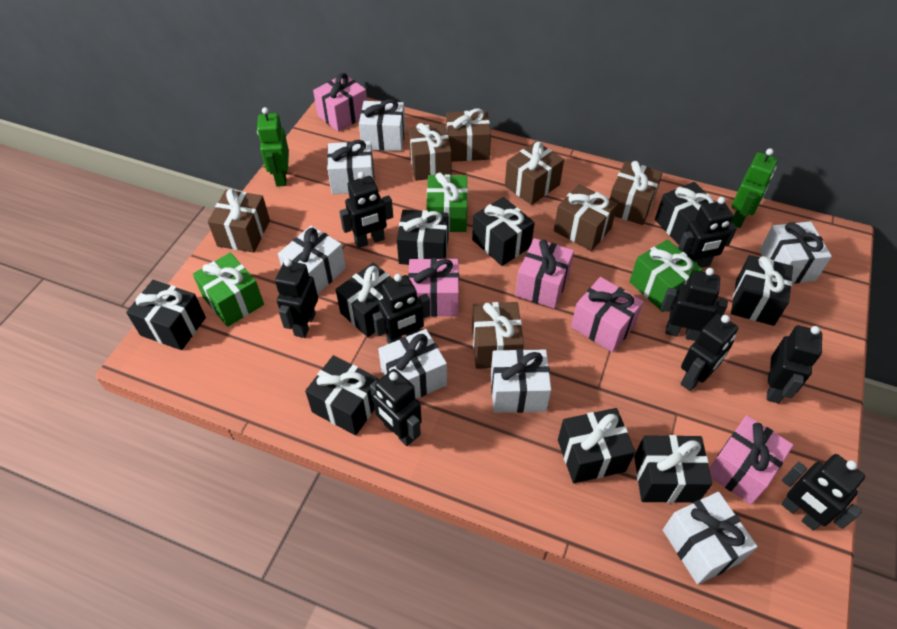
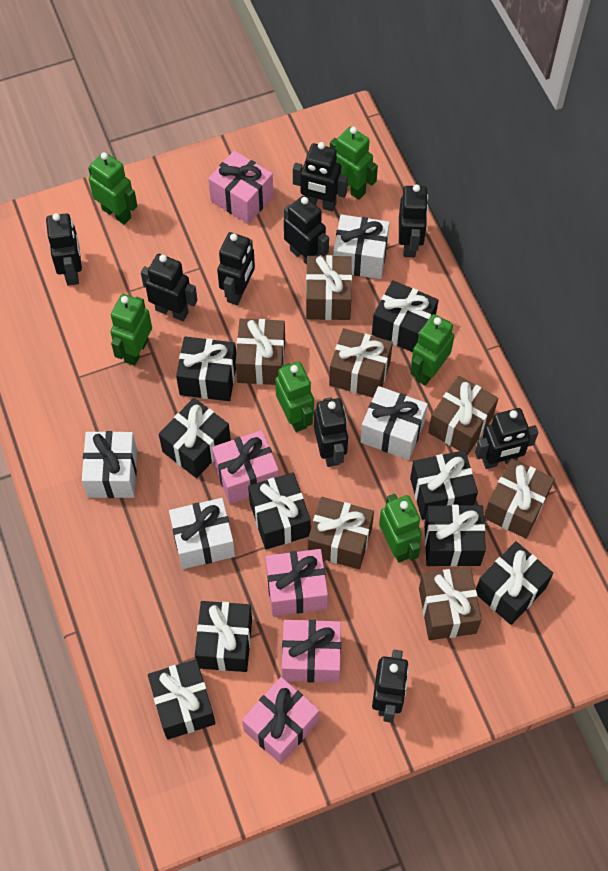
green gift: [193,253,264,327] [427,173,468,232] [629,239,703,312] = 3 -> none = 0
green robot: [257,107,289,187] [731,148,778,228] = 2 -> [88,152,137,225] [110,294,152,366] [275,362,314,432] [330,127,378,200] [379,494,422,562] [411,314,454,386] = 6
white gift: [278,226,346,295] [327,140,375,194] [359,99,405,151] [378,329,447,399] [491,349,551,413] [663,492,758,585] [759,221,832,284] = 7 -> [82,431,137,498] [169,498,235,569] [333,215,390,279] [360,386,428,460] = 4

